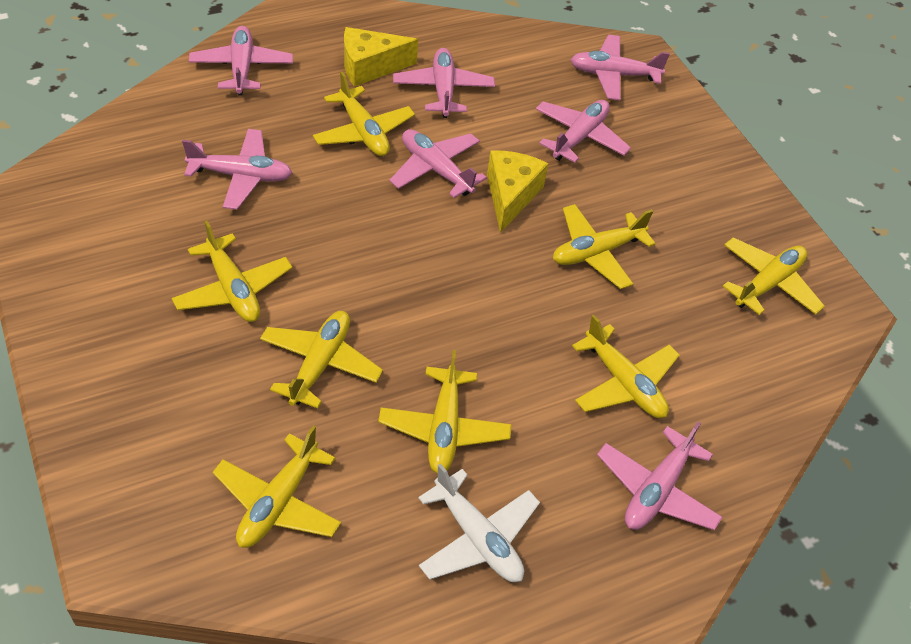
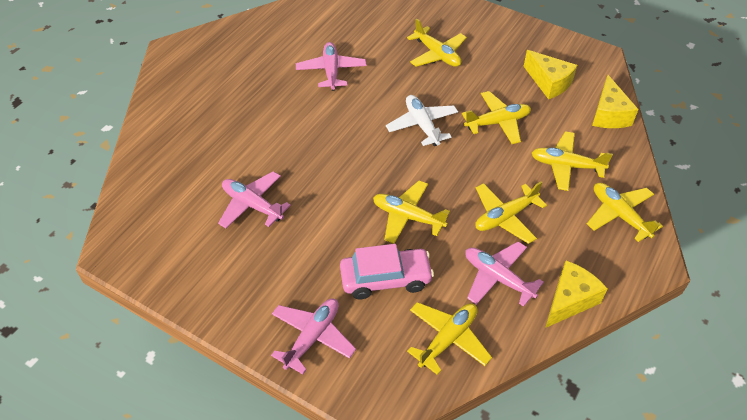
pink car: none = 0 -> [340,244,434,299] = 1
pink plane: [182,129,292,210] [189,26,293,95] [389,129,487,198] [393,48,495,118] [536,100,631,163] [571,35,670,100] [597,421,723,530] = 7 -> [218,171,291,228] [271,298,356,374] [296,42,367,91] [465,242,544,307] = 4
yellow cheese: [344,27,418,87] [487,151,548,233] = 2 -> [524,50,577,99] [545,261,607,328] [592,75,639,128] = 3
yellow plane: [172,221,292,322] [213,426,341,548] [260,311,383,409] [313,71,415,156] [378,350,511,474] [553,204,655,289] [572,315,680,418] [723,238,825,315] = 8 -> [373,181,450,244] [407,18,467,67] [407,302,492,375] [462,91,531,144] [475,181,547,244] [532,131,613,191] [587,183,663,242] = 7

